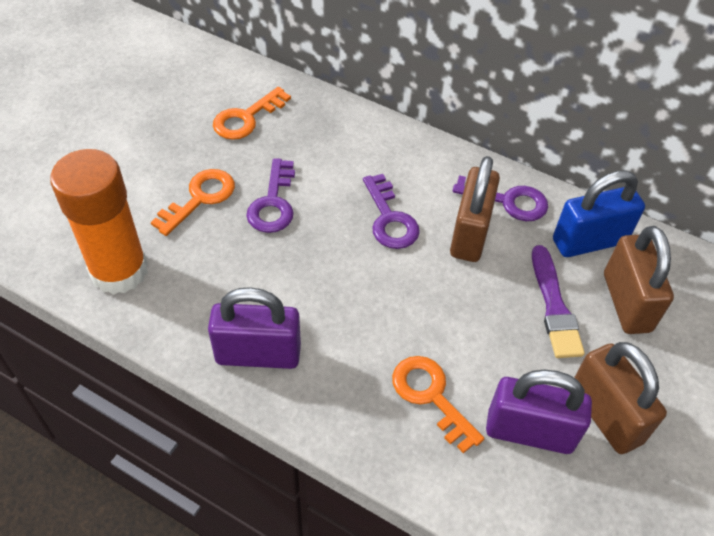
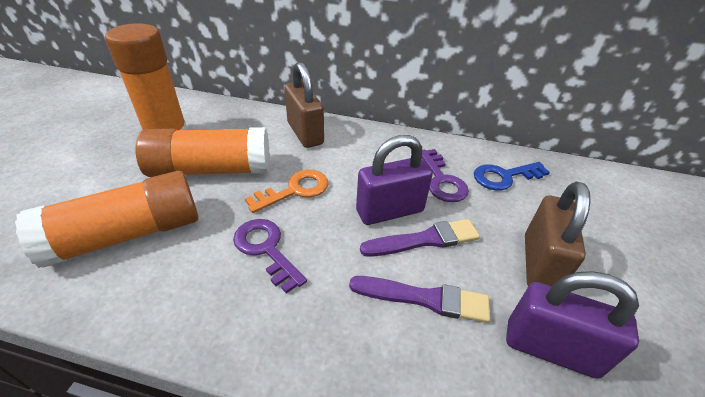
blue key: none = 0 -> [474,162,550,190] = 1
blue padlock: [553,170,645,257] = 1 -> none = 0
brown padlock: [450,156,500,262] [574,342,667,454] [604,226,674,334] = 3 -> [284,62,324,148] [525,182,591,286] = 2
orange glue stick: [50,149,148,295] = 1 -> [15,171,199,268] [105,23,188,130] [135,127,270,177] = 3
orange key: [151,169,235,236] [213,87,291,140] [392,356,484,453] = 3 -> [245,169,329,213] = 1
purple brush: [532,245,585,358] = 1 -> [349,276,490,323] [360,219,480,257] = 2
purple key: [246,158,295,233] [363,174,420,249] [453,175,548,221] = 3 -> [233,219,307,294] [422,149,469,202] = 2

